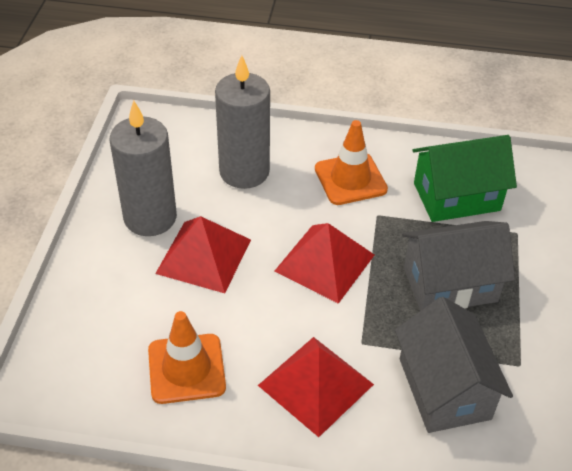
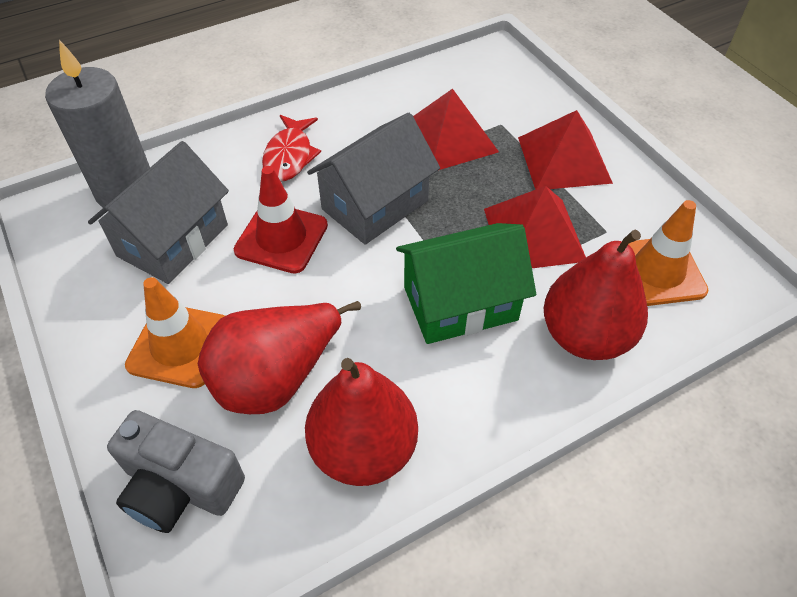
grey camera: none = 0 -> [107,410,245,533] = 1
grey candle: [110,100,177,236] [215,55,270,189] = 2 -> [45,40,150,208] = 1
red fish: none = 0 -> [262,115,321,181] = 1
red pear: none = 0 -> [198,301,361,414] [305,358,418,486] [544,230,648,360] = 3
red traffic cone: none = 0 -> [234,166,328,273] = 1

